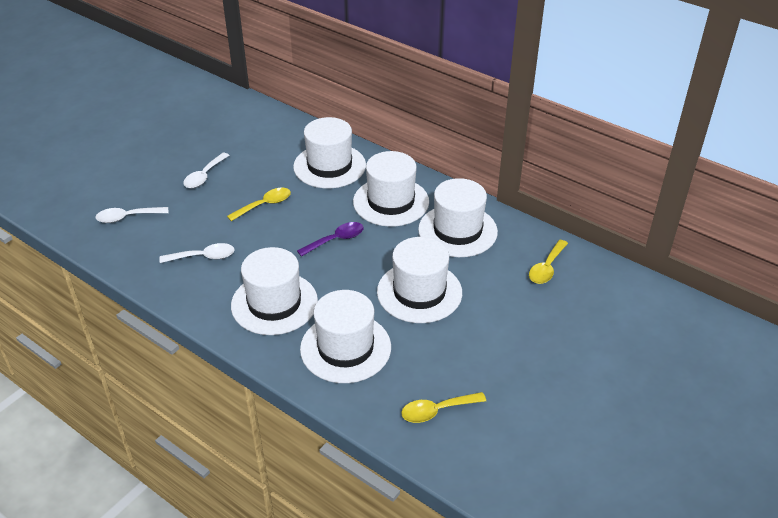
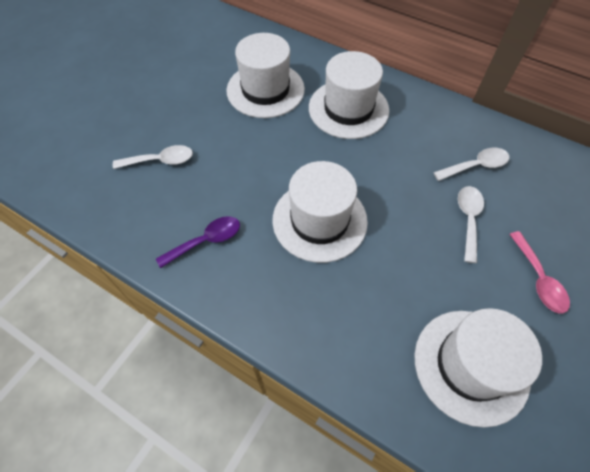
pink spoon: none = 0 -> [509,231,570,313] = 1
white hat: [231,247,318,335] [293,117,366,189] [300,290,391,383] [353,151,429,227] [377,237,462,323] [418,178,498,257] = 6 -> [226,33,305,118] [273,161,368,263] [309,51,389,139] [414,308,542,428] = 4
yellow spoon: [227,188,291,221] [401,392,486,423] [529,240,568,284] = 3 -> none = 0

